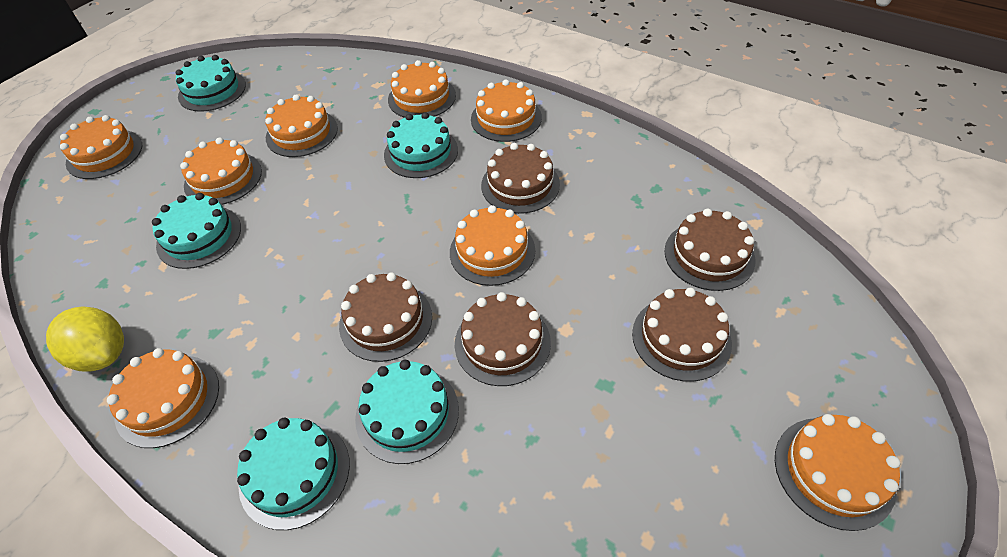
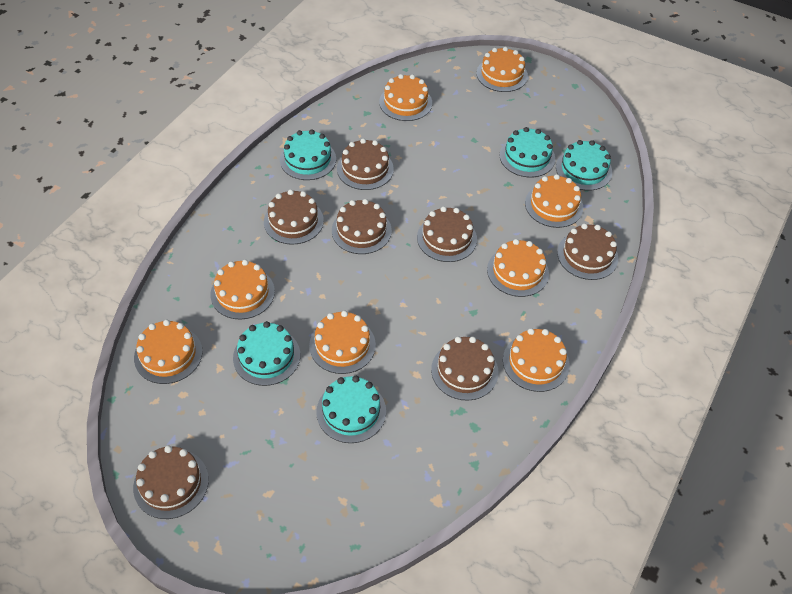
brown cake: [339,272,432,362] [455,292,551,386] [481,143,560,214] [632,288,732,382] [664,209,755,291] = 5 -> [133,445,209,519] [264,189,324,245] [332,199,392,254] [337,138,394,190] [417,206,477,262] [431,336,498,400] [557,223,618,280] = 7
yellow lemon: [46,307,124,372] = 1 -> none = 0

